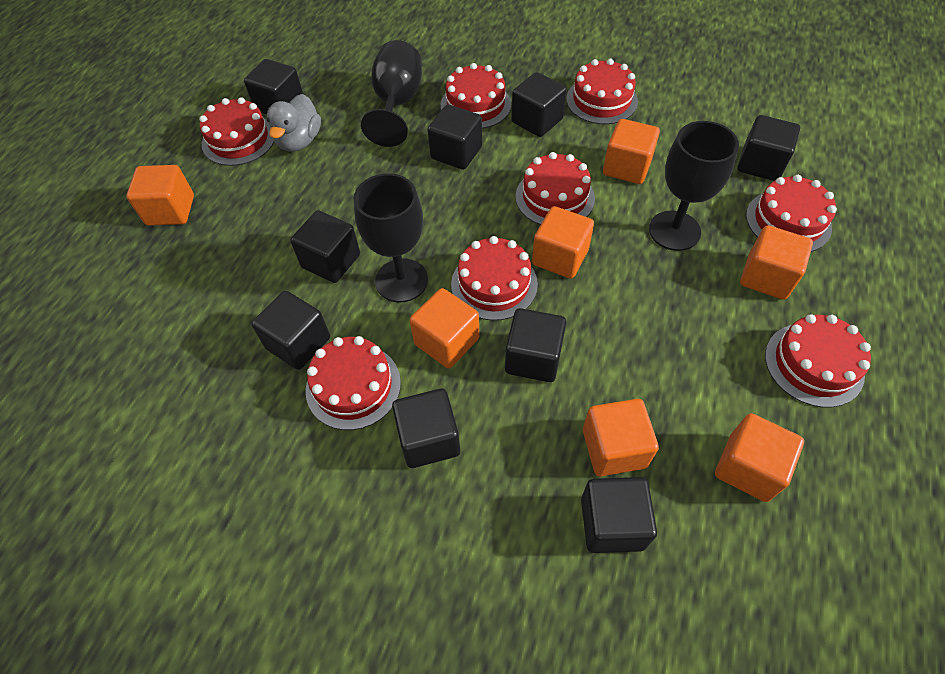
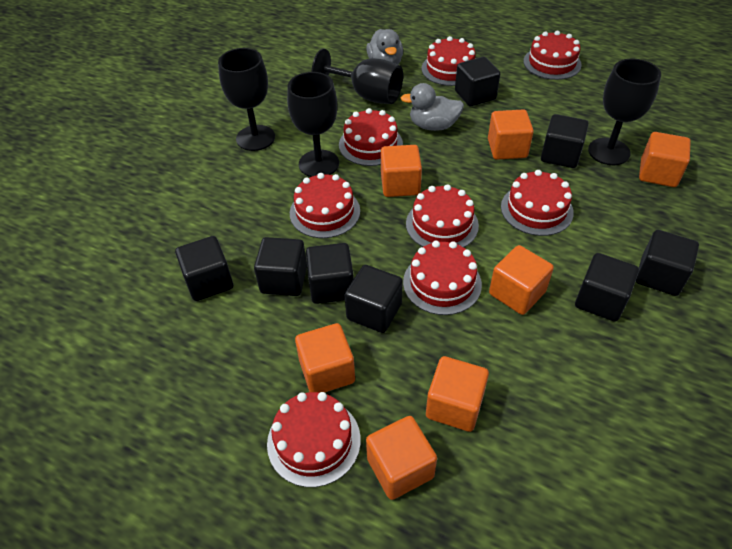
black cube: [244,59,303,115] [252,291,330,370] [290,210,360,283] [392,389,460,468] [428,104,482,170] [505,308,566,382] [511,72,567,137] [581,477,657,553] [737,115,800,181] = 9 -> [175,236,233,301] [254,237,307,296] [306,243,354,304] [345,265,403,333] [455,57,500,106] [541,114,589,168] [575,253,639,322] [636,230,699,296] = 8
black goblet: [354,173,428,302] [361,40,422,147] [649,121,739,251] = 3 -> [218,48,275,151] [287,72,339,177] [312,49,403,104] [588,59,661,165] = 4
grey duck: [267,94,321,152] = 1 -> [366,29,403,65] [401,83,464,131] = 2

